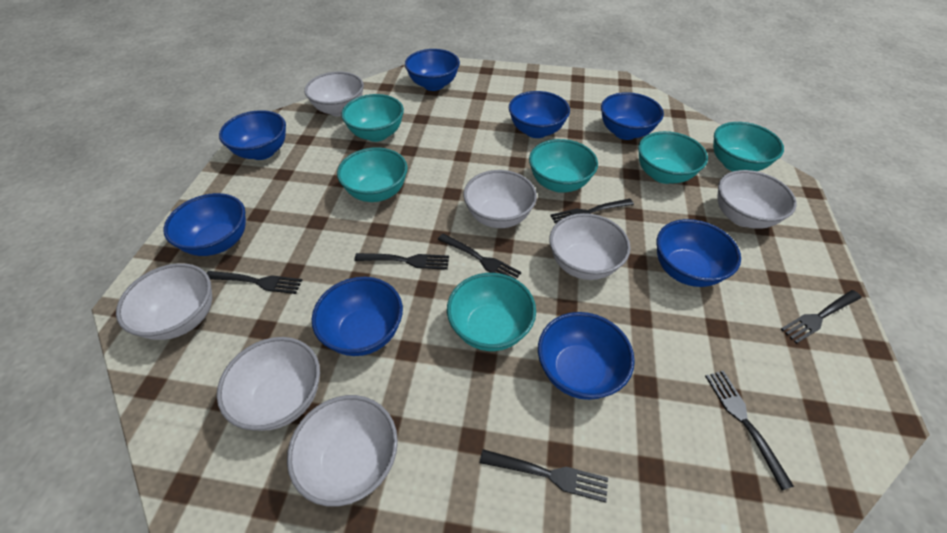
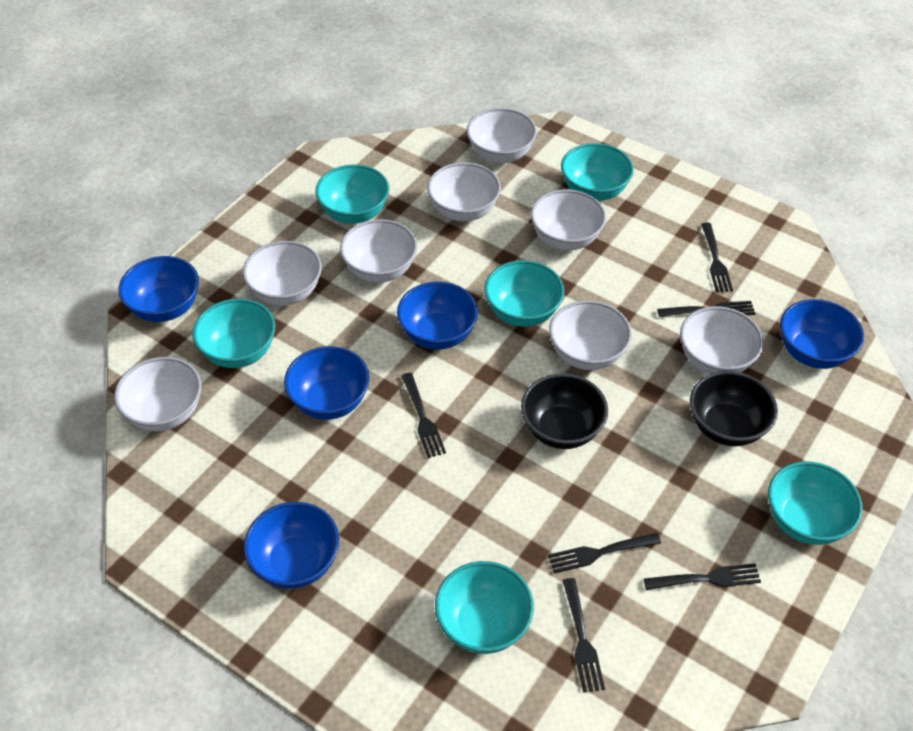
black bowl: none = 0 -> [521,373,608,449] [690,371,778,446] = 2
black fork: [207,271,302,294] [354,253,449,270] [438,234,521,279] [480,449,608,503] [550,199,634,223] [705,371,794,490] [781,290,862,344] = 7 -> [402,373,446,458] [548,533,661,573] [563,578,605,693] [644,563,761,590] [657,301,755,317] [701,223,733,292] = 6
blue bowl: [164,193,246,256] [219,110,286,160] [312,277,403,356] [405,49,460,91] [509,91,570,138] [538,312,635,400] [601,92,664,140] [657,219,741,287] = 8 -> [118,256,199,322] [244,502,339,589] [284,346,370,420] [397,281,478,350] [780,299,864,369] = 5
white bowl: [116,263,212,340] [217,337,320,431] [287,395,398,507] [304,72,364,117] [464,170,537,228] [549,213,631,280] [717,170,797,229] = 7 -> [114,357,202,431] [243,241,322,306] [340,219,417,283] [427,162,501,221] [467,108,537,164] [531,189,606,250] [549,300,632,370] [680,306,764,374] = 8

